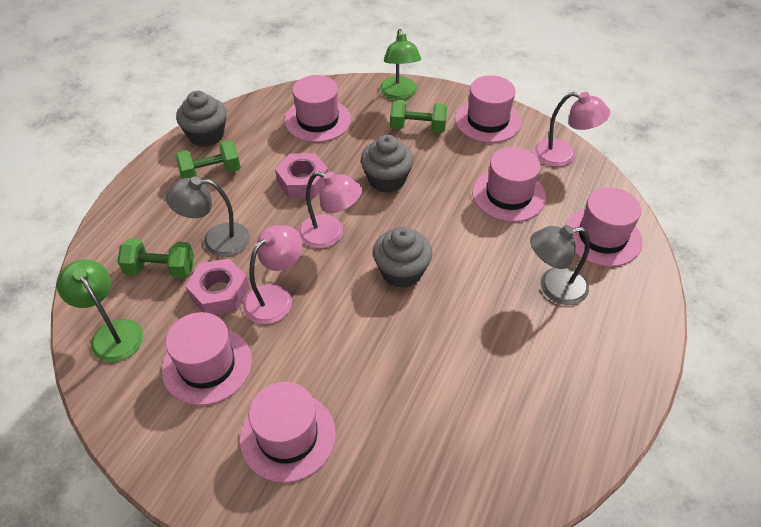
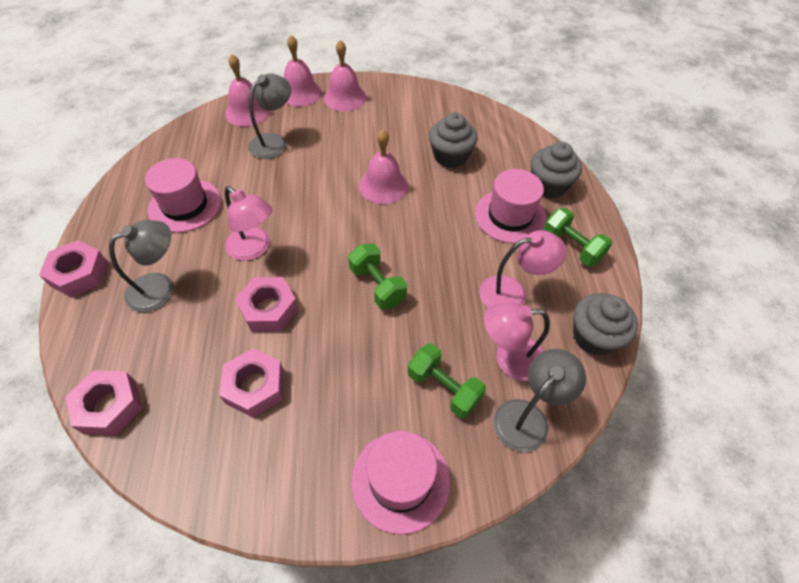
green lamp: [57,260,143,362] [380,29,421,100] = 2 -> none = 0
grey lamp: [166,176,250,257] [530,225,590,305] = 2 -> [109,220,173,312] [248,73,291,159] [494,349,586,452] = 3
pink bell: none = 0 -> [225,54,270,127] [284,35,322,106] [324,40,367,111] [359,130,408,204] = 4
pink hat: [162,312,252,406] [240,382,336,483] [285,75,351,142] [455,75,522,143] [472,147,546,222] [565,187,643,267] = 6 -> [145,158,221,233] [351,431,450,535] [475,169,546,244] = 3
pink nut: [186,259,249,315] [275,153,328,198] = 2 -> [39,240,108,297] [66,370,143,435] [219,349,284,418] [235,277,298,332] = 4

